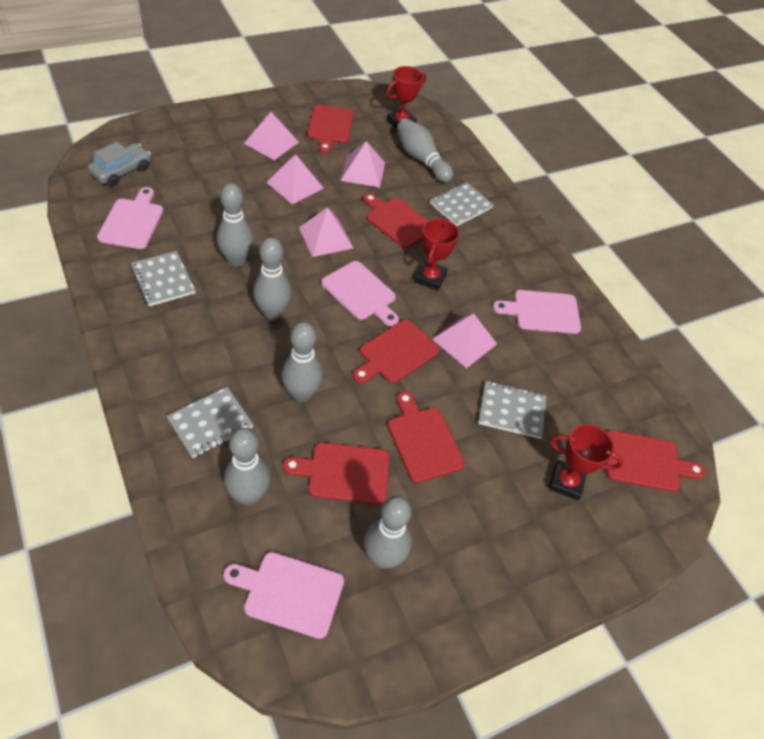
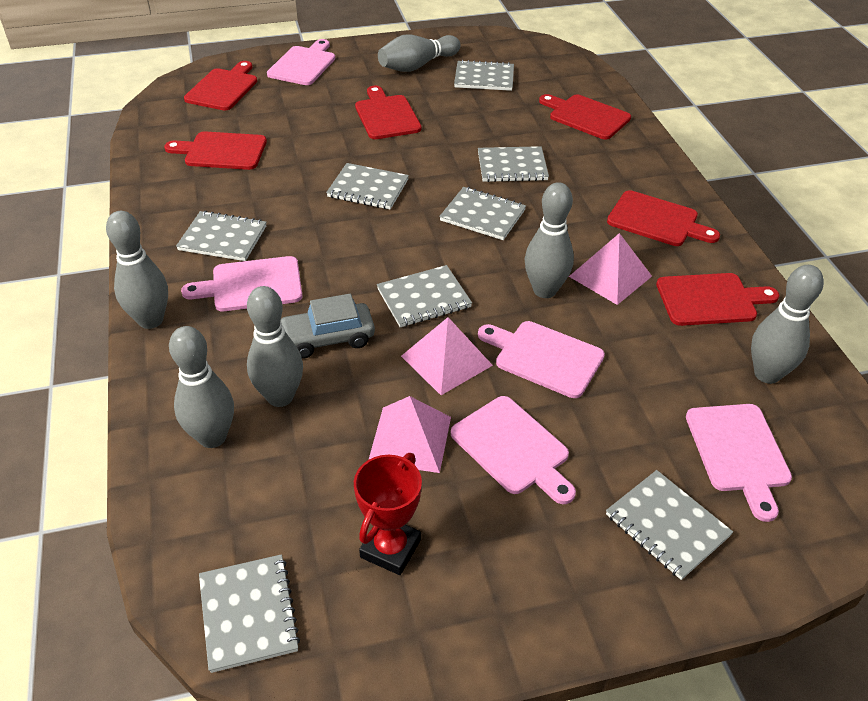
grey notebook: [130,251,196,306] [167,387,254,458] [430,182,494,226] [478,381,547,439] = 4 -> [176,211,267,261] [199,554,300,673] [326,163,409,209] [377,265,472,327] [439,187,526,240] [454,60,514,91] [478,146,549,182] [606,470,733,580] = 8
pink cutting board: [97,187,163,249] [223,552,344,639] [321,261,399,326] [493,290,581,334] = 4 -> [181,256,303,311] [267,39,335,85] [451,396,576,504] [478,321,605,398] [686,404,792,522] = 5
pink pyramid: [244,112,299,160] [266,154,324,205] [299,207,353,257] [340,141,385,188] [432,313,497,368] = 5 -> [369,396,451,473] [401,317,493,395] [569,233,652,305] = 3
red trophy: [386,66,426,129] [415,218,459,291] [549,424,623,500] = 3 -> [354,453,422,575] = 1

